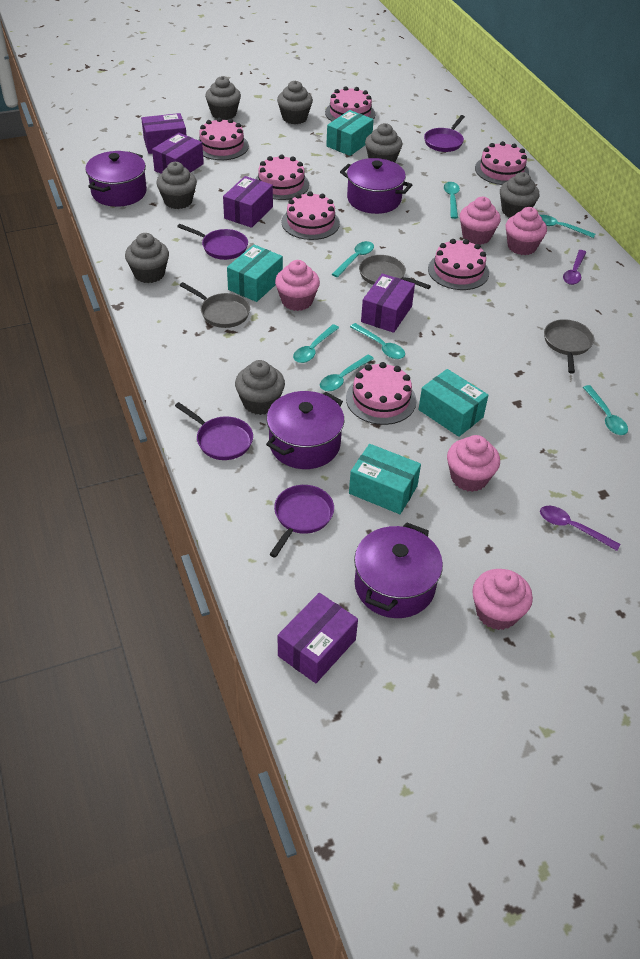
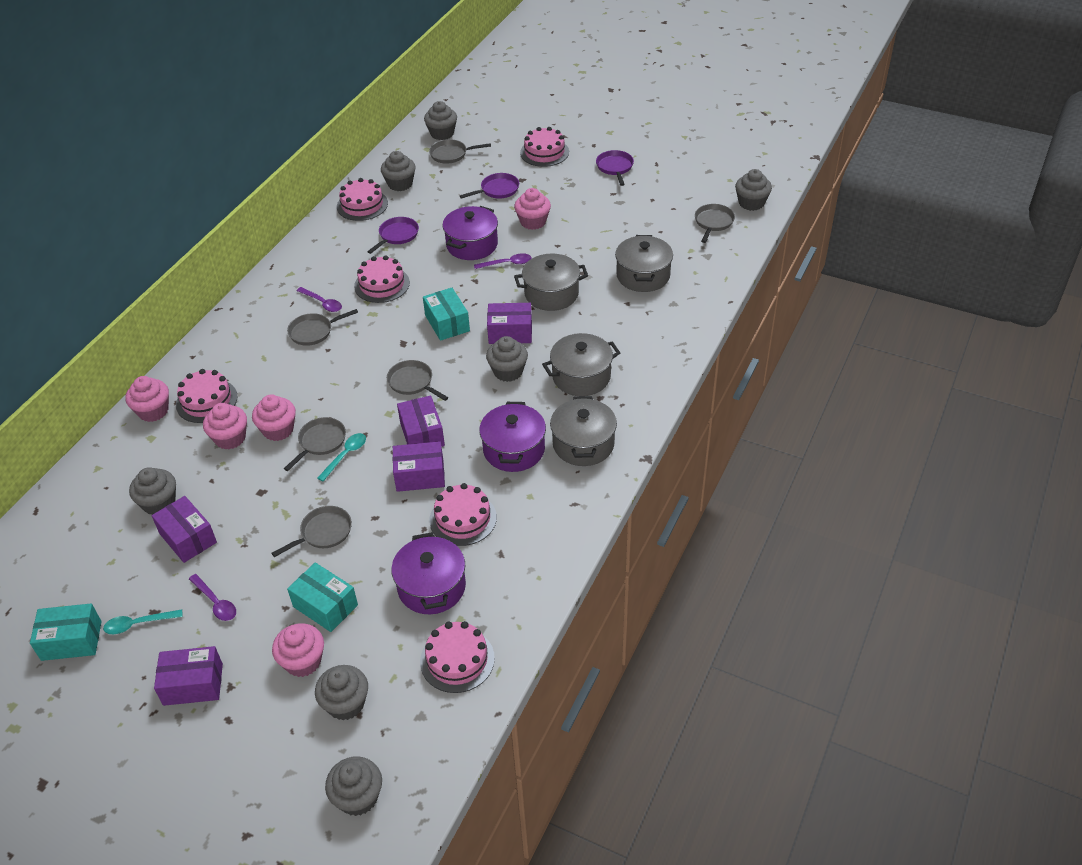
grey pan: [180,282,250,328] [359,255,431,289] [544,319,594,374] = 3 -> [272,506,352,557] [284,417,346,471] [287,309,358,346] [387,360,448,401] [429,139,491,164] [695,204,735,243] = 6
grey pot: none = 0 -> [514,254,588,311] [542,333,620,396] [550,396,617,466] [615,235,673,292] = 4
pink cake: [198,118,249,160] [255,154,309,200] [282,191,340,240] [325,86,375,121] [346,362,417,425] [428,239,489,290] [475,141,529,185] = 7 -> [176,369,238,423] [337,178,388,221] [354,255,410,303] [420,621,495,693] [429,483,497,546] [520,127,569,167] = 6
purple pan: [175,402,253,460] [177,224,248,260] [269,485,334,558] [424,115,465,152] = 4 -> [367,217,419,254] [460,173,519,199] [596,150,634,186] = 3
purple pot: [85,151,147,207] [266,391,344,469] [340,158,412,214] [354,522,443,618] = 4 -> [391,532,466,614] [442,206,498,260] [479,402,546,472] = 3
purple spoon: [540,506,620,551] [563,250,586,285] = 2 -> [189,574,236,621] [297,287,342,312] [474,253,531,269] = 3
turquoise box: [227,245,283,302] [326,110,374,156] [349,444,421,514] [418,369,488,437] = 4 -> [30,604,102,661] [287,562,358,632] [423,288,470,341] = 3
turquoise spoon: [293,324,339,363] [320,355,374,391] [332,241,374,277] [350,323,405,359] [444,182,460,219] [540,215,595,238] [583,385,628,435] = 7 -> [103,609,183,634] [317,433,366,481] = 2

